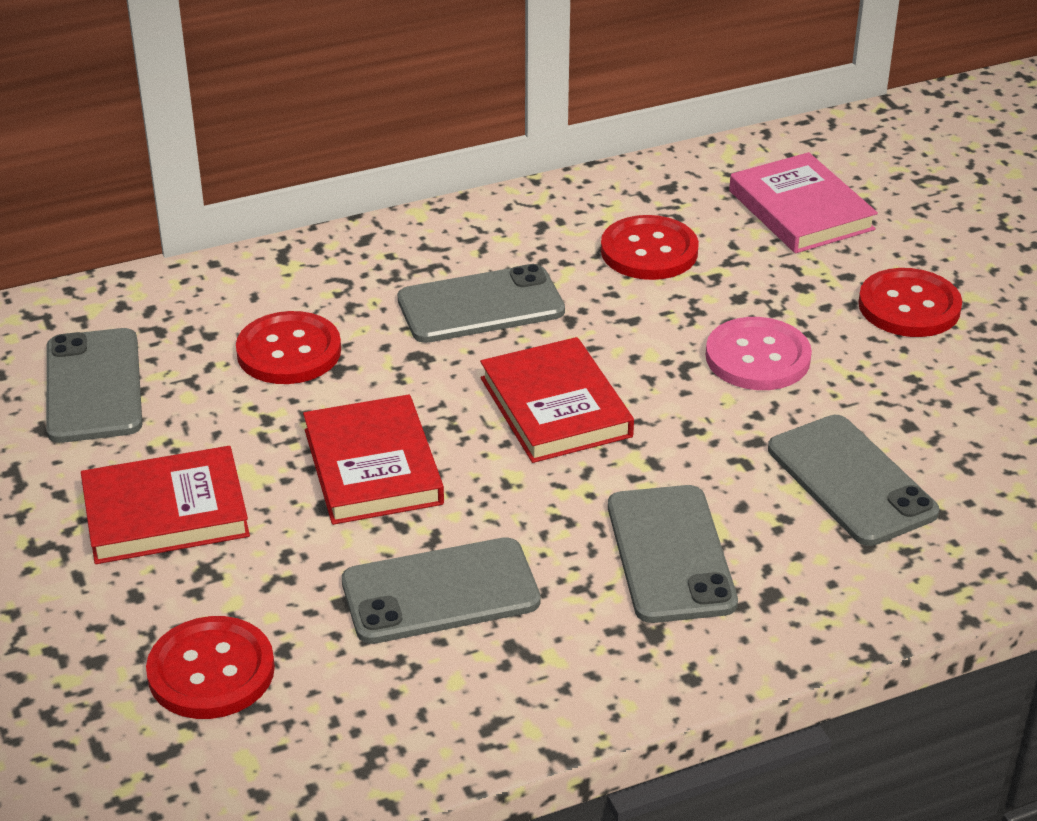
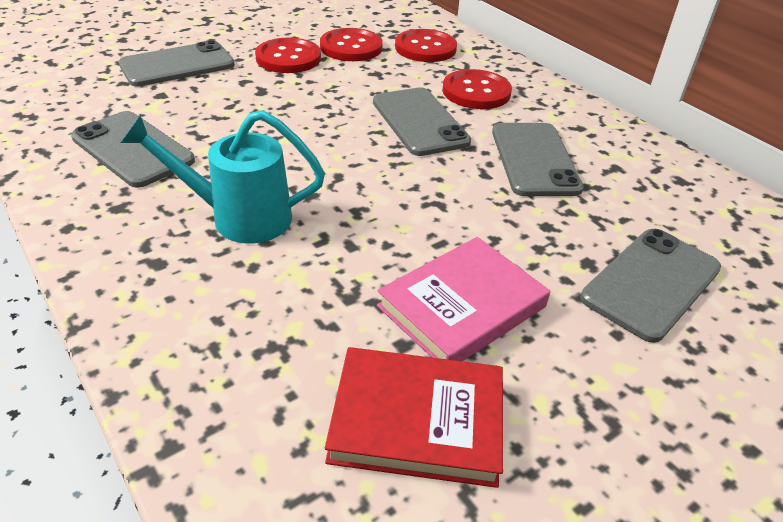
pink button: [706,317,812,390] = 1 -> none = 0
red book: [81,446,250,564] [303,394,444,525] [480,337,634,463] = 3 -> [325,347,503,488] = 1
turquoise watering can: none = 0 -> [120,110,325,243] = 1

